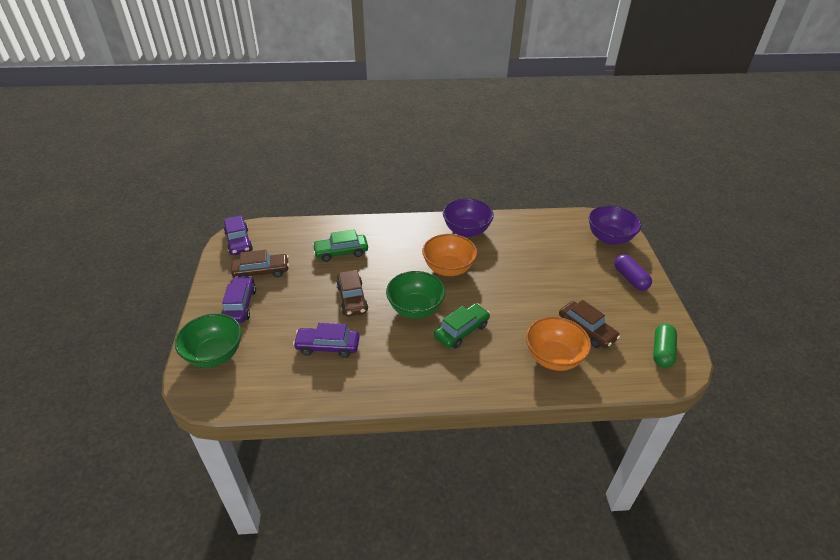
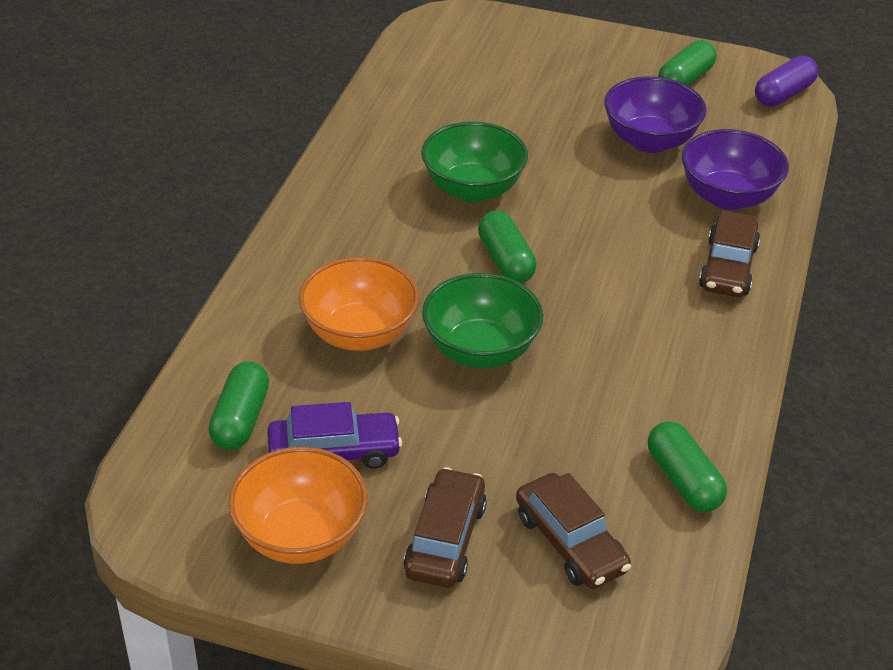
green capsule: [653,323,677,368] = 1 -> [209,361,269,450] [478,211,537,283] [648,421,727,512] [658,40,716,86] = 4
green car: [312,229,368,262] [434,303,490,349] = 2 -> none = 0
purple car: [221,276,256,323] [224,215,253,255] [293,323,360,358] = 3 -> [267,402,402,469] = 1

